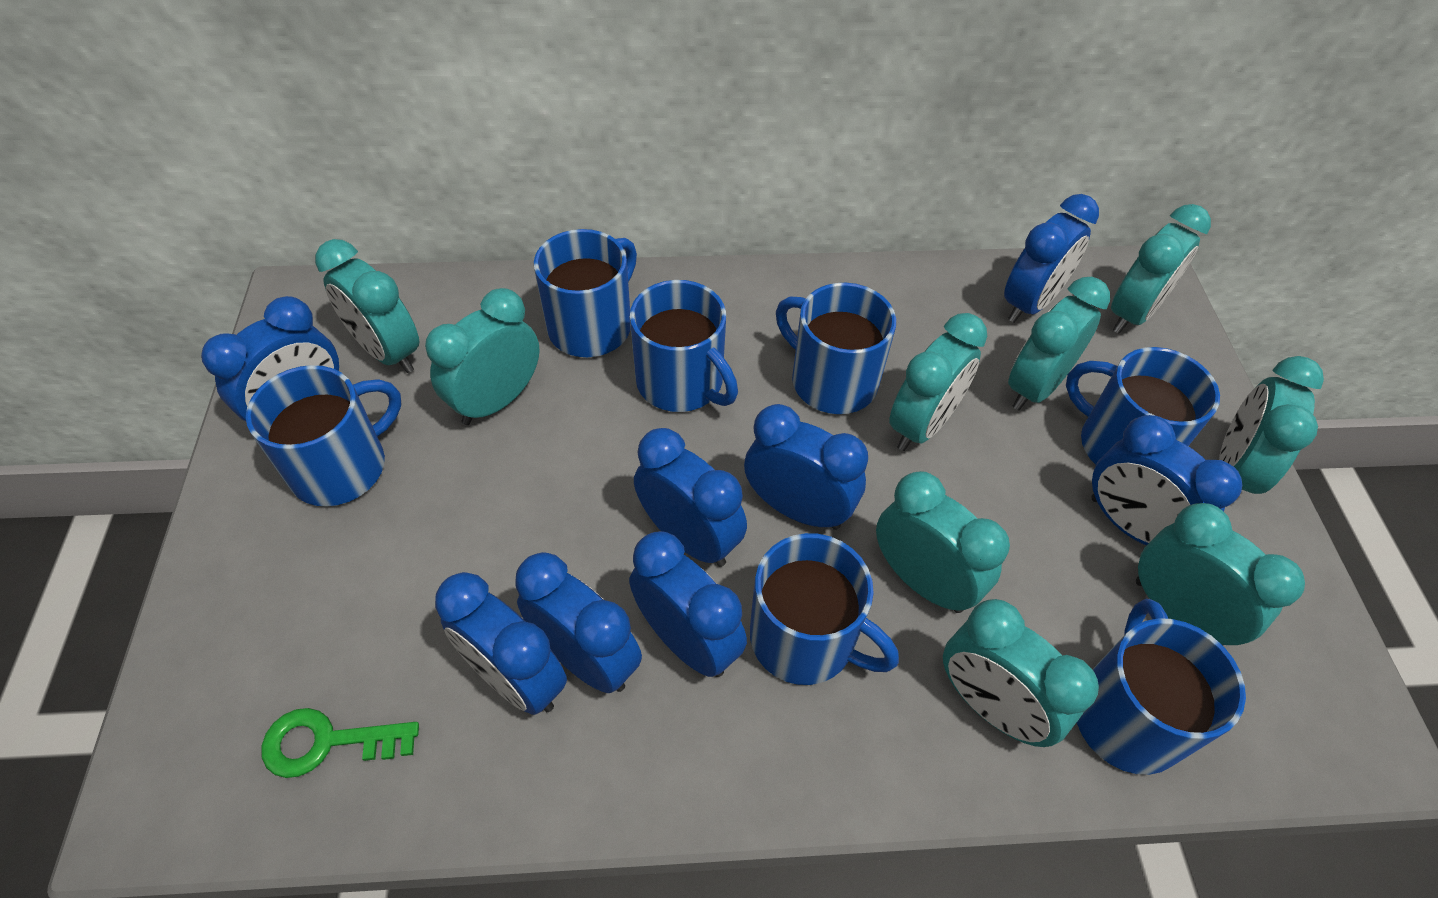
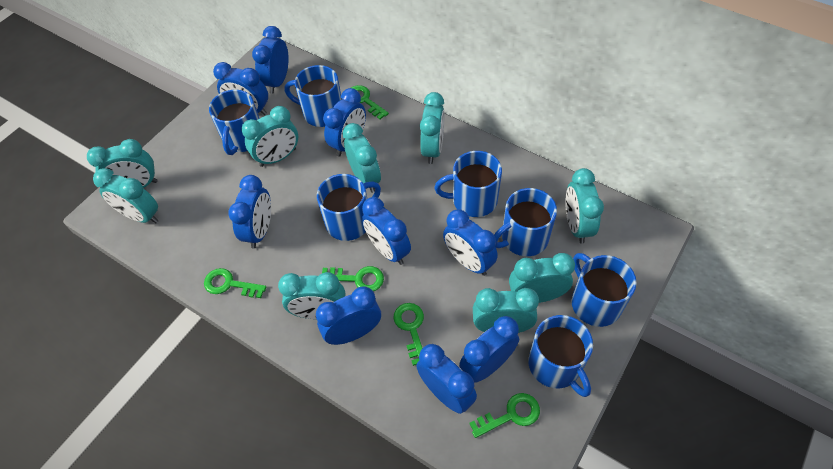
blue clock: [201,296,339,422] [435,572,567,715] [516,552,642,693] [629,531,747,677] [634,428,747,567] [744,404,868,530] [1004,194,1099,323] [1091,415,1242,545] = 8 -> [213,62,268,115] [228,175,271,249] [252,26,289,94] [316,286,381,345] [323,88,366,157] [362,197,411,265] [416,344,477,414] [443,209,498,276] [459,316,519,383] = 9
green key: [261,708,419,778] = 1 -> [204,268,266,298] [322,266,384,291] [351,85,389,119] [393,303,424,366] [469,393,540,438] = 5

